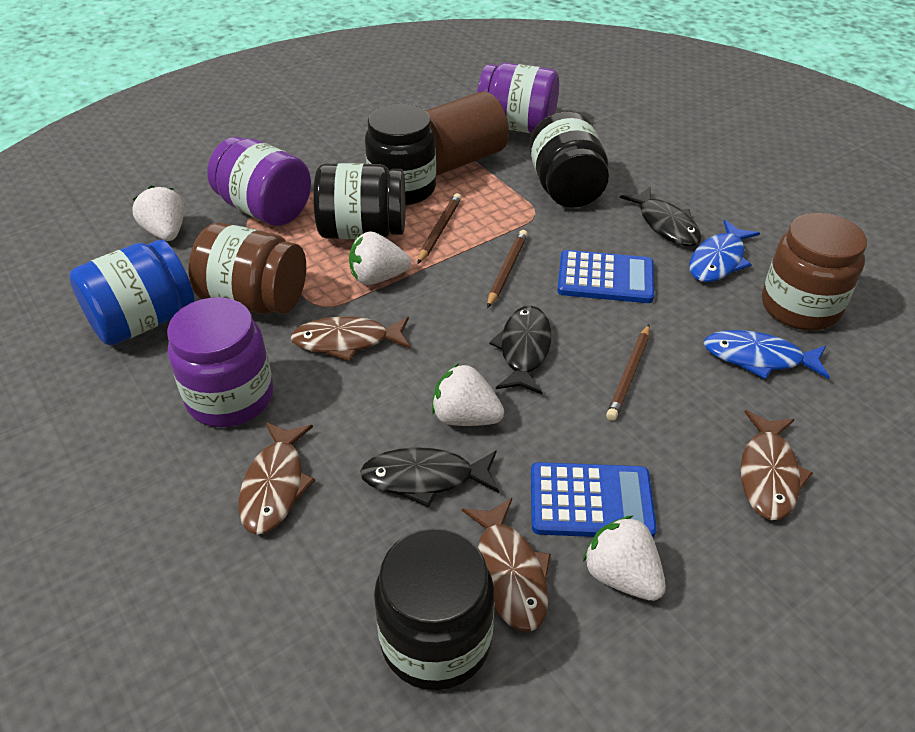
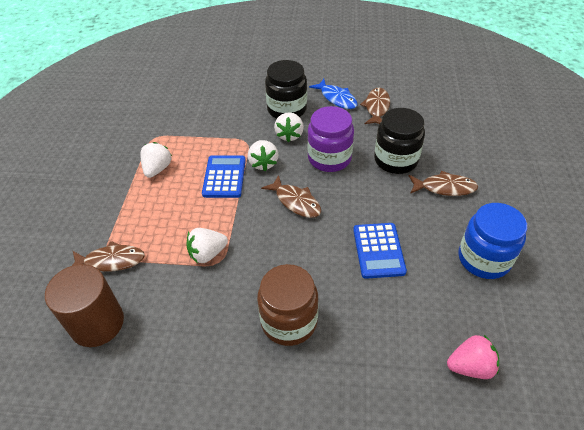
black fish: [360,447,499,507] [489,306,552,394] [620,187,702,247] = 3 -> none = 0
black jar: [313,163,405,239] [365,104,436,205] [374,528,495,690] [529,111,609,208] = 4 -> [265,60,307,119] [374,108,425,174] = 2
blue fish: [689,220,760,282] [704,330,830,379] = 2 -> [309,79,357,109] = 1
brown jar: [189,223,306,314] [762,213,867,331] = 2 -> [257,264,318,346] = 1
brown pencil: [417,193,462,264] [487,230,528,308] [606,324,650,421] = 3 -> none = 0
pink strawberry: none = 0 -> [447,335,499,379] = 1
purple jar: [167,297,273,427] [207,137,311,226] [477,63,559,133] = 3 -> [307,106,354,172] = 1

